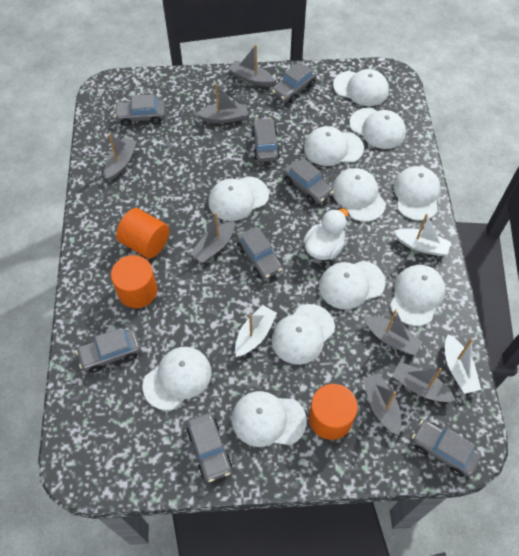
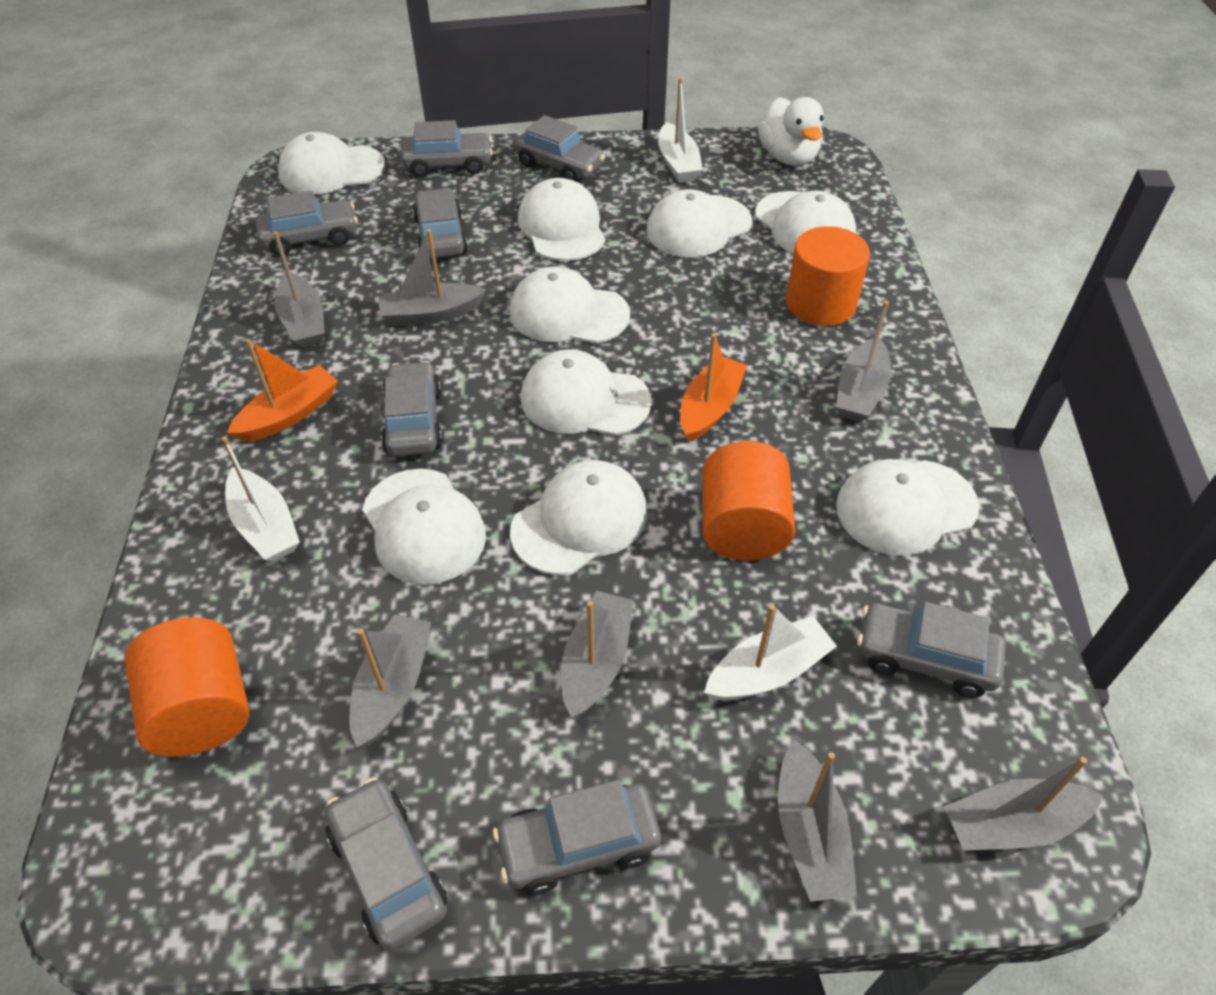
orange boat: none = 0 -> [227,339,338,442] [680,333,747,442] = 2
white cap: [142,347,211,410] [208,176,269,221] [232,391,307,447] [271,304,335,365] [304,126,364,166] [319,261,385,310] [332,168,386,222] [333,69,389,106] [349,108,406,149] [390,265,446,326] [394,166,441,221] = 11 -> [278,132,385,195] [362,469,486,585] [510,267,630,344] [510,460,648,575] [518,178,605,261] [521,349,652,436] [646,189,752,257] [755,190,856,254] [836,459,979,556] = 9

